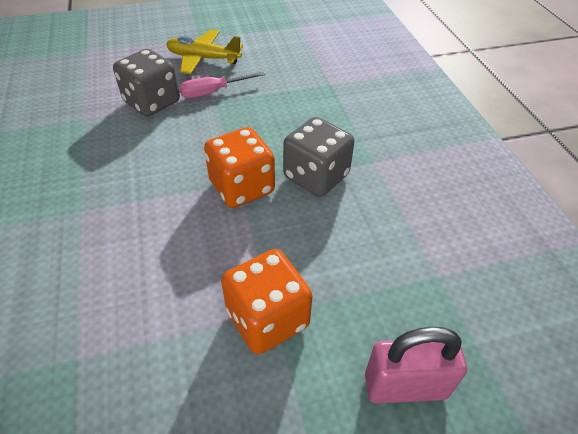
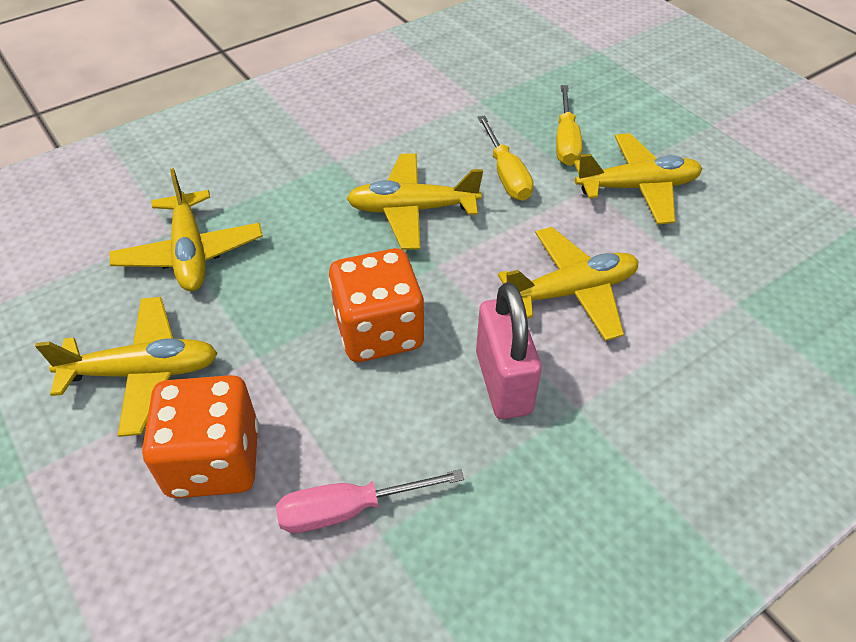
grey dice: [113,49,180,117] [283,117,354,197] = 2 -> none = 0
yellow plane: [166,29,243,74] = 1 -> [35,297,218,437] [109,168,263,291] [346,153,483,250] [498,227,639,341] [574,133,702,225] = 5
yellow screwdriver: none = 0 -> [478,115,533,201] [556,85,582,166] = 2

